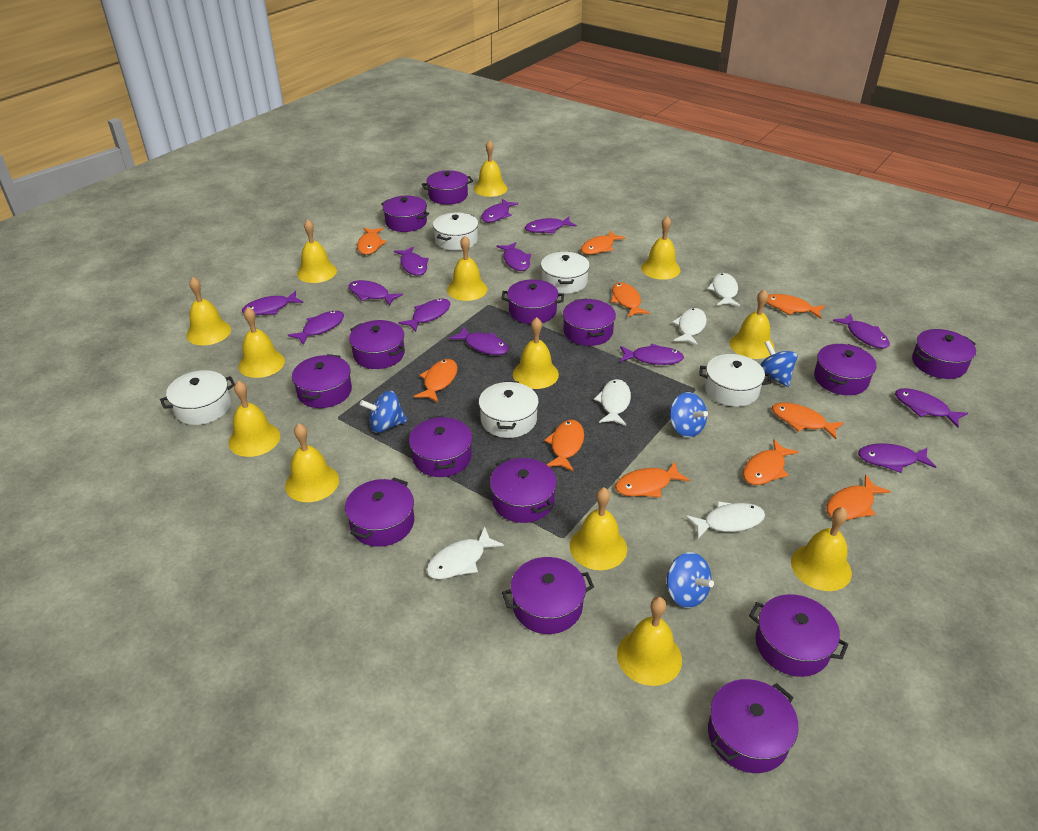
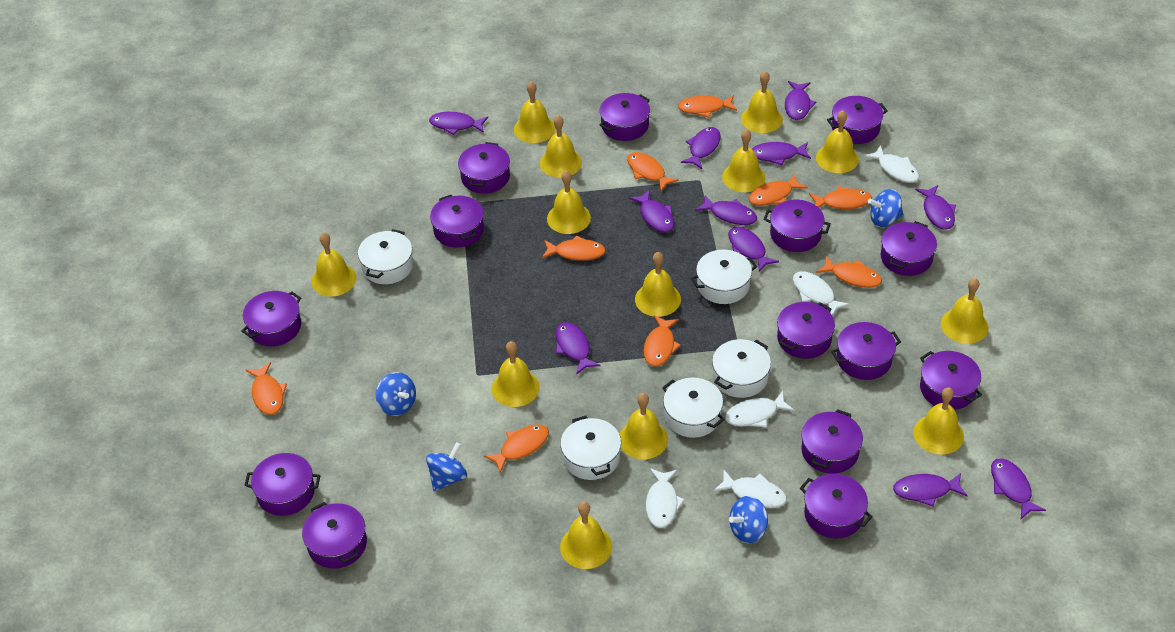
orange fish: [357,228,387,255] [414,359,458,402] [544,420,584,472] [581,231,625,255] [611,282,650,317] [615,462,690,497] [743,439,799,485] [766,294,825,318] [772,402,844,439] [826,475,891,520] = 10 -> [246,362,287,415] [484,424,549,473] [542,236,606,261] [627,152,679,191] [644,315,681,366] [678,95,737,118] [749,174,808,206] [809,186,872,209] [816,255,882,288] = 9
purple fish: [242,291,303,315] [288,311,344,345] [348,280,403,306] [394,247,429,276] [399,298,450,332] [450,327,509,355] [481,199,518,223] [497,242,531,271] [525,217,577,233] [620,344,684,365] [833,313,890,349] [858,443,936,473] [895,388,968,427] = 13 -> [429,112,488,135] [556,322,600,375] [629,190,674,232] [681,127,721,169] [695,195,757,225] [728,227,779,272] [752,142,811,165] [785,81,816,120] [893,473,968,507] [915,185,956,230] [991,458,1046,519] = 11

